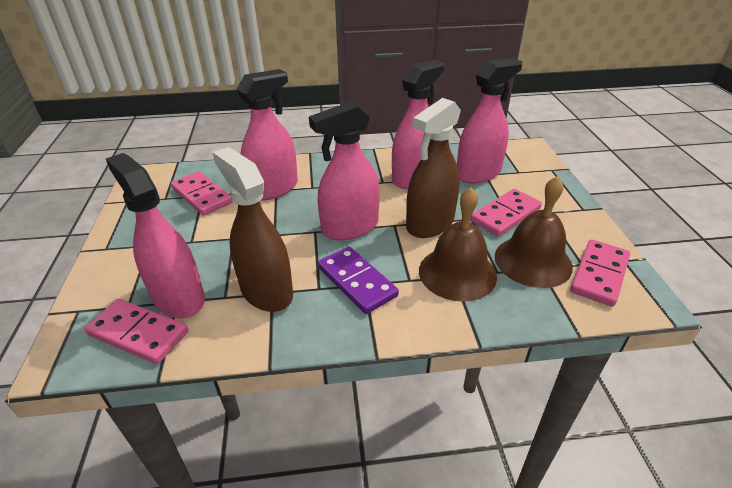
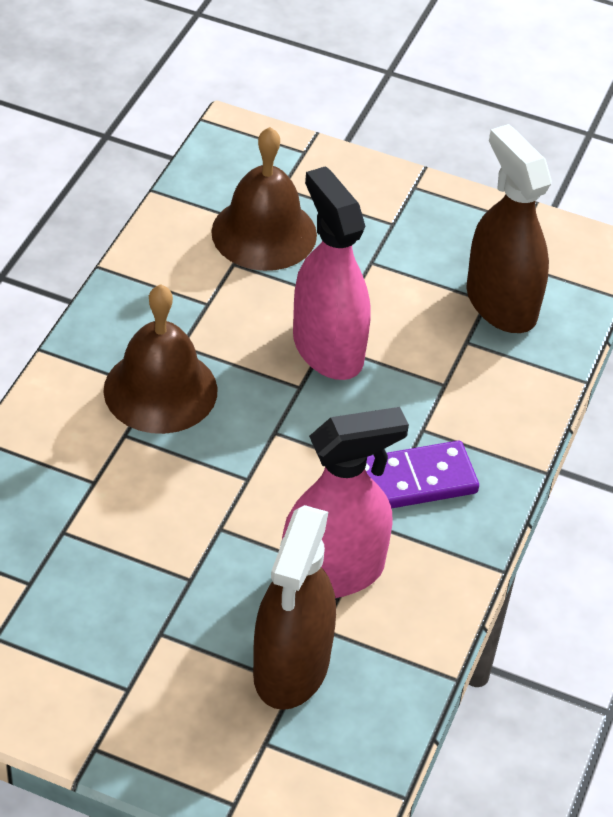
pink domino: [84,299,188,364] [171,171,232,216] [471,189,542,237] [570,239,630,307] = 4 -> none = 0
pink spray bottle: [106,153,205,318] [236,69,298,201] [309,102,380,240] [392,60,444,189] [457,58,523,183] = 5 -> [282,407,409,598] [293,166,371,380] = 2

